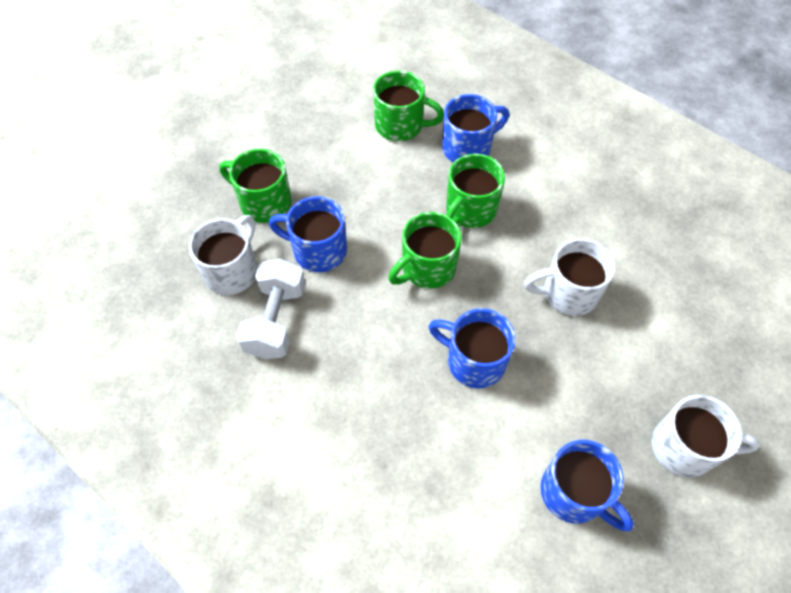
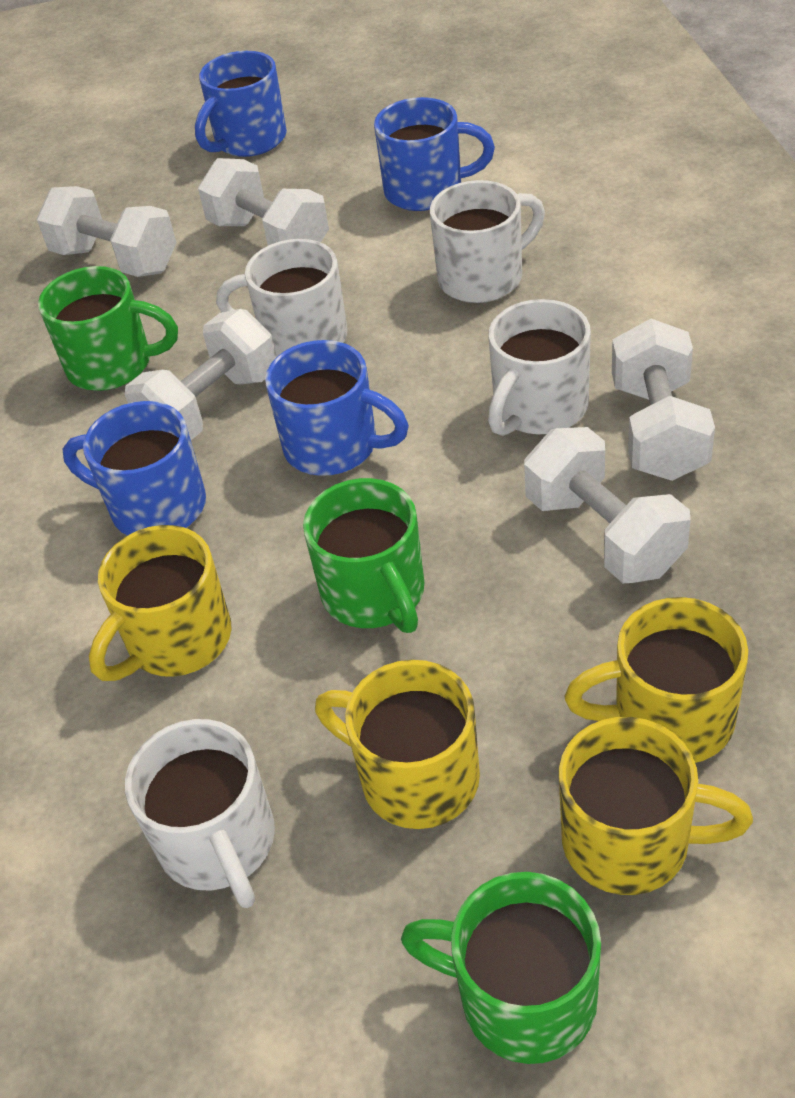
green mug: [219,148,291,223] [373,71,444,141] [388,212,462,289] [446,154,505,228] = 4 -> [38,266,178,391] [303,478,424,633] [401,872,601,1064] = 3
white dumbbell: [236,259,306,359] = 1 -> [37,186,177,277] [125,309,277,440] [198,158,329,246] [524,427,690,583] [612,319,715,481] = 5
white mug: [189,215,258,295] [524,238,615,316] [652,395,759,478] = 3 -> [125,719,275,908] [216,239,348,356] [430,180,545,303] [488,299,591,436] = 4
yellow mug: none = 0 -> [89,525,232,681] [315,660,480,829] [559,717,753,895] [564,597,748,763] = 4

